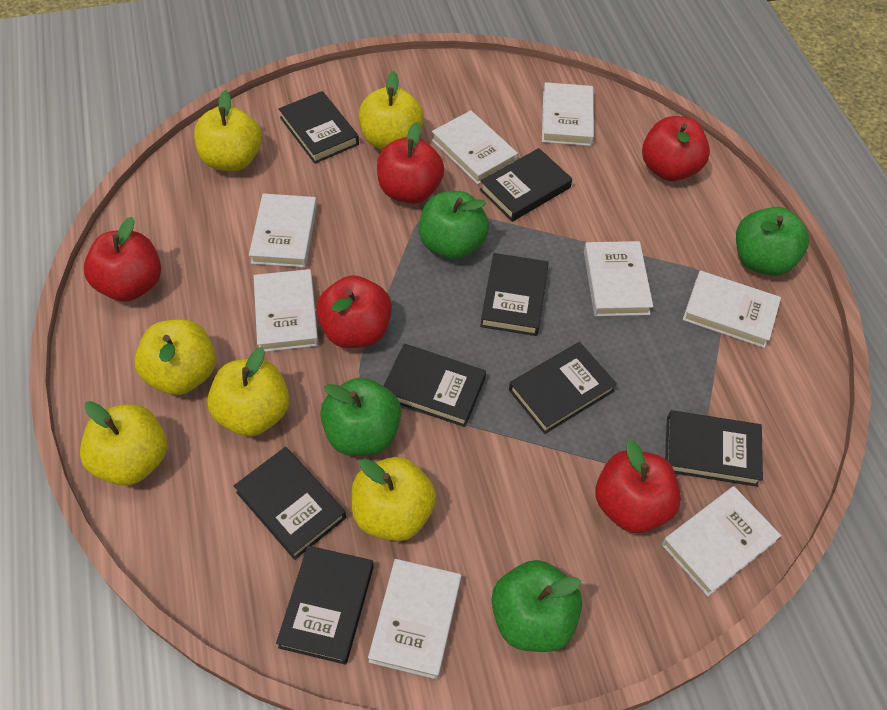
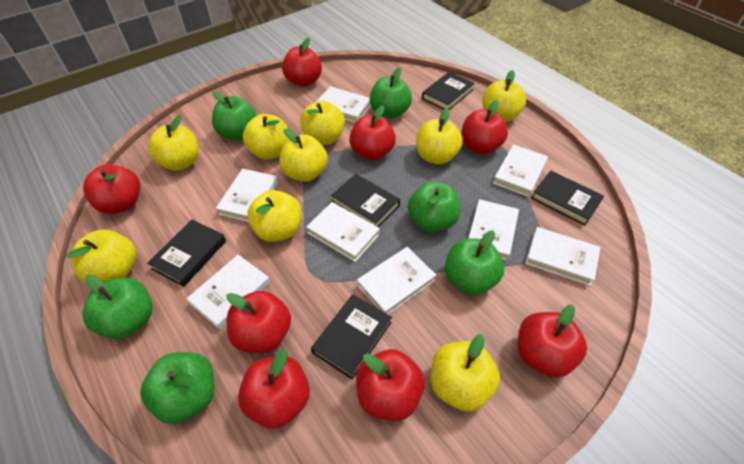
black book: [234,447,346,560] [276,545,374,665] [279,91,359,164] [384,344,486,427] [479,148,572,222] [480,253,549,336] [509,342,617,434] [665,410,763,487] = 8 -> [147,219,226,287] [311,295,392,379] [331,174,400,227] [422,72,475,110] [531,170,604,225] = 5
green apple: [320,378,402,456] [419,191,489,260] [491,560,582,652] [736,207,809,276] = 4 -> [83,275,153,339] [140,352,215,424] [212,92,257,140] [370,67,412,119] [408,181,460,232] [445,230,504,295] = 6
red apple: [84,217,161,302] [316,275,392,348] [377,122,444,204] [595,439,681,533] [642,116,710,181] = 5 -> [83,164,140,214] [227,291,291,353] [238,349,310,429] [282,38,322,87] [349,106,396,160] [356,349,425,421] [461,100,508,154] [518,304,587,378] = 8
yellow apple: [80,401,167,486] [134,319,216,395] [194,90,262,171] [207,347,289,437] [352,457,436,541] [359,71,424,150] = 6 -> [67,230,136,283] [148,115,199,171] [243,114,288,159] [247,190,301,242] [279,129,328,182] [300,100,345,145] [416,108,463,164] [431,334,500,412] [482,70,526,123] = 9

